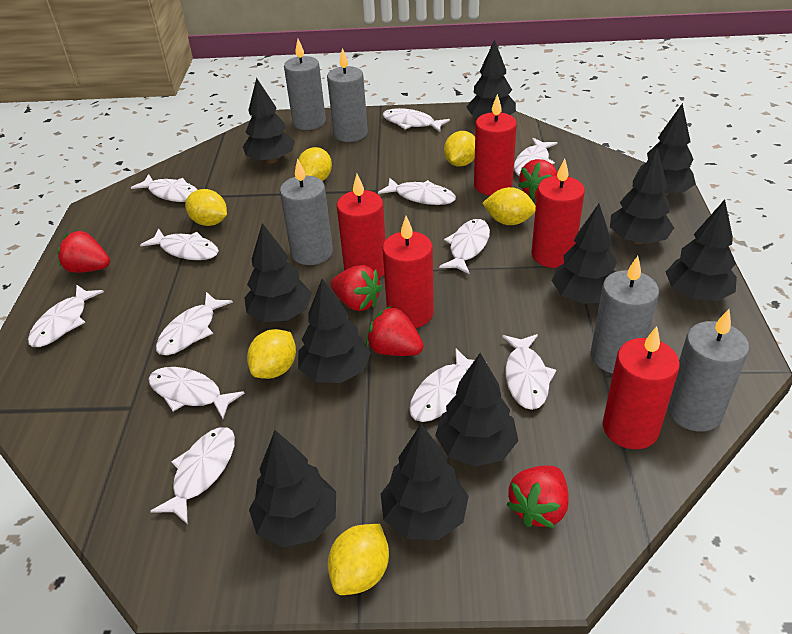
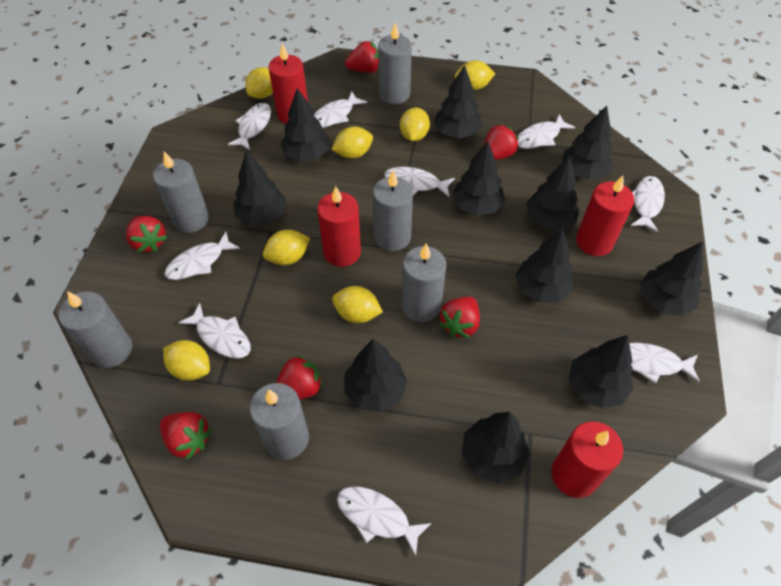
grey candle: [280,159,333,265] [284,39,326,130] [327,48,368,142] [591,256,659,374] [667,309,749,432] = 5 -> [58,291,132,368] [153,151,209,233] [249,383,309,460] [373,171,413,251] [378,23,412,104] [402,244,446,322] = 6
red candle: [337,174,386,278] [382,216,434,328] [474,94,517,196] [531,158,585,268] [603,326,680,449] = 5 -> [269,43,308,124] [317,186,361,267] [552,421,623,498] [576,176,634,256] = 4
red strawberry: [57,231,110,273] [331,265,382,311] [366,306,424,356] [506,466,569,528] [518,159,557,199] = 5 -> [126,216,167,253] [160,412,212,460] [276,355,323,400] [345,41,379,73] [439,297,480,338] [484,124,519,160] = 6
white fish: [28,285,104,347] [131,174,197,202] [140,228,219,260] [149,367,244,419] [150,427,235,525] [156,292,233,355] [378,178,456,205] [383,108,450,132] [409,348,487,422] [439,219,490,275] [502,334,556,410] [514,138,557,176] = 12 -> [165,232,240,280] [179,303,251,358] [228,103,271,150] [314,91,367,128] [337,486,432,556] [384,167,455,197] [517,114,575,149] [629,343,700,383] [631,176,665,232] = 9
yellow lemon: [185,189,227,226] [247,329,296,379] [298,147,332,181] [328,524,389,595] [444,131,475,167] [482,187,536,225] = 6 -> [163,340,210,381] [245,67,273,99] [263,230,310,265] [331,127,373,159] [332,286,383,323] [400,108,430,141] [455,60,495,90] = 7

